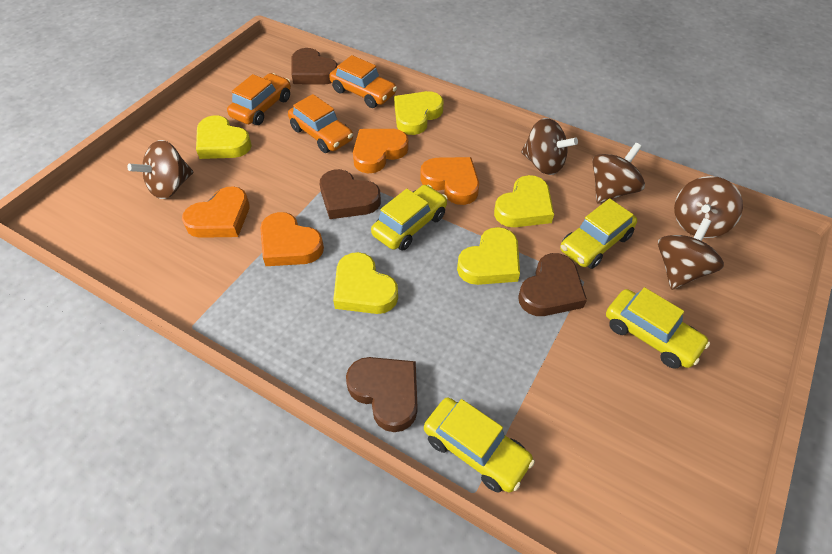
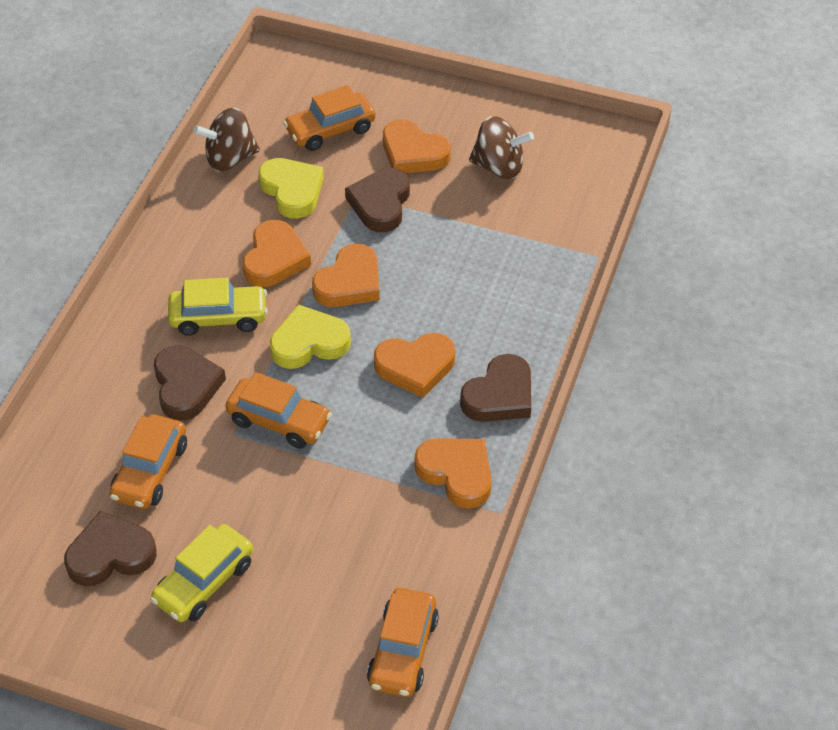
brown spinning top: [127,140,193,199] [521,118,578,175] [592,143,645,203] [658,218,724,290] [674,176,743,238] = 5 -> [193,108,260,172] [469,116,534,179] = 2
orange car: [227,73,291,125] [288,94,353,153] [329,55,397,108] = 3 -> [110,414,187,509] [225,372,332,449] [283,85,376,151] [367,588,439,697] = 4
orange heart: [182,186,250,238] [260,212,324,266] [353,129,409,173] [420,157,479,205] = 4 -> [243,220,311,287] [312,244,380,307] [374,333,455,398] [383,120,451,173] [414,438,492,509] = 5
yellow car: [371,184,448,251] [424,397,535,493] [560,198,637,269] [606,287,710,368] = 4 -> [150,524,253,622] [168,278,268,336] = 2
yellow heart: [196,115,252,159] [333,252,398,314] [394,91,443,135] [457,227,520,285] [494,175,554,227] = 5 -> [258,158,324,218] [270,304,351,369] = 2

